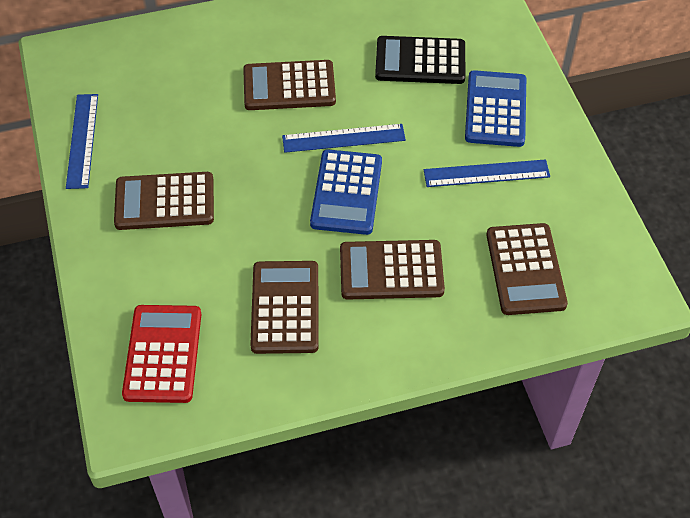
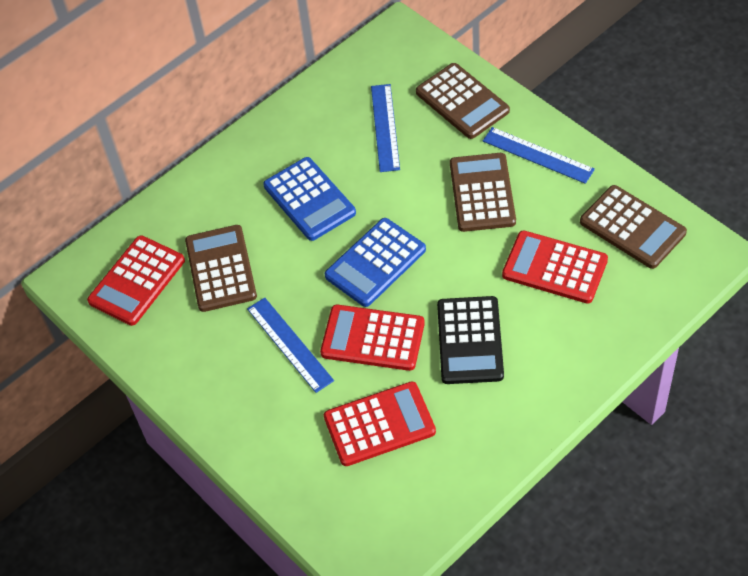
brown calculator: [114,172,214,230] [243,60,336,110] [250,261,319,354] [340,240,445,300] [487,223,568,315] = 5 -> [185,225,257,312] [416,63,510,139] [450,153,516,232] [580,185,687,269] = 4
red calculator: [122,305,201,403] = 1 -> [87,235,185,326] [320,305,425,371] [324,381,436,466] [502,230,608,304] = 4

